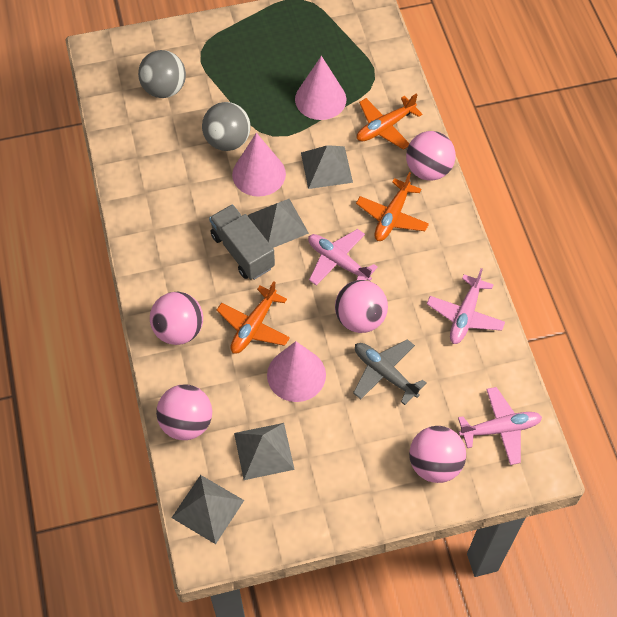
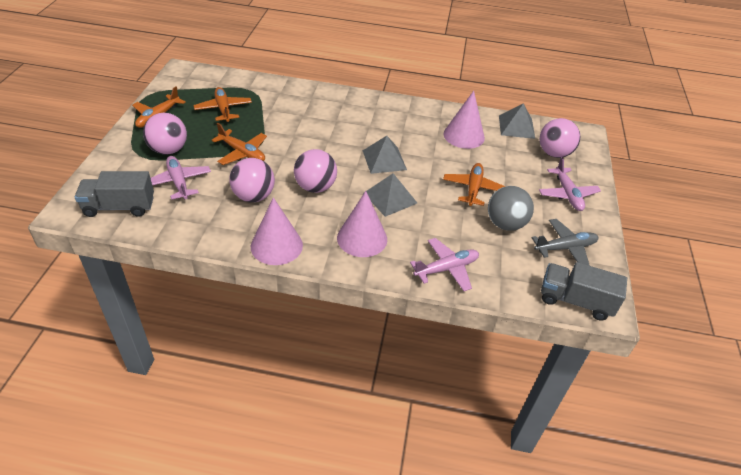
grey ball: [138,50,186,98] [202,102,251,151] = 2 -> [488,186,534,231] = 1
grey pyramid: [171,475,244,544] [234,423,295,480] [248,199,309,248] [301,145,353,189] = 4 -> [363,136,407,174] [363,173,417,217] [499,103,535,139] = 3
grey truck: [209,205,275,280] = 1 -> [75,171,154,217] [541,262,627,321] = 2
orange plane: [216,281,290,354] [356,172,429,241] [357,93,422,150] = 3 -> [132,86,186,128] [193,87,252,123] [212,123,267,165] [443,163,506,206] = 4
pink ball: [150,292,203,345] [156,384,212,440] [335,280,388,333] [406,131,456,181] [409,426,466,483] = 5 -> [143,113,187,155] [229,158,275,202] [294,149,337,193] [540,118,581,158] = 4

